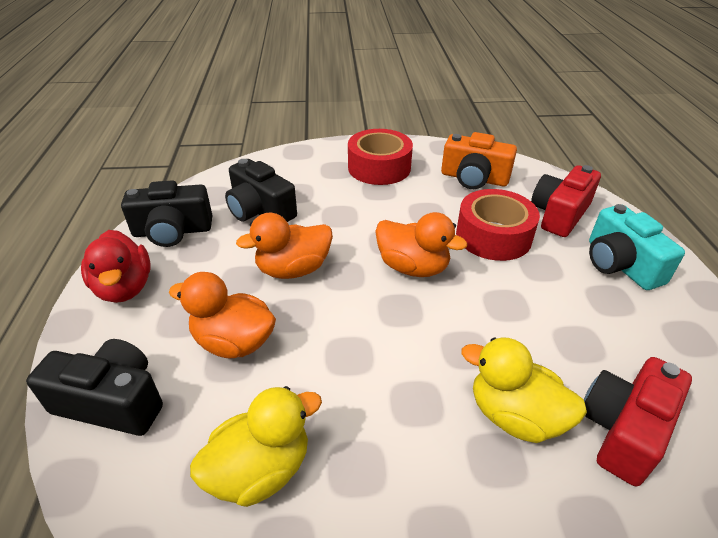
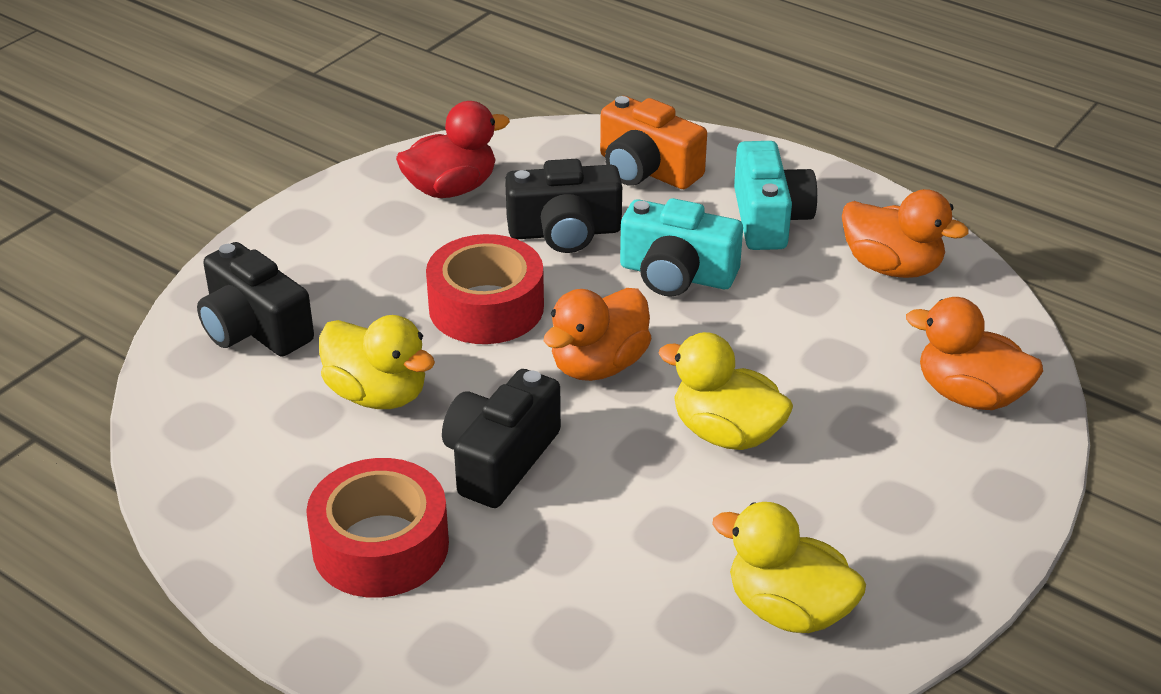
red camera: [531,165,601,237] [584,357,692,487] = 2 -> none = 0
turquoise camera: [589,204,685,290] = 1 -> [620,198,743,297] [734,141,817,250] = 2
yellow duck: [190,386,322,507] [461,337,587,443] = 2 -> [319,315,435,409] [658,332,793,450] [712,502,866,633] = 3

